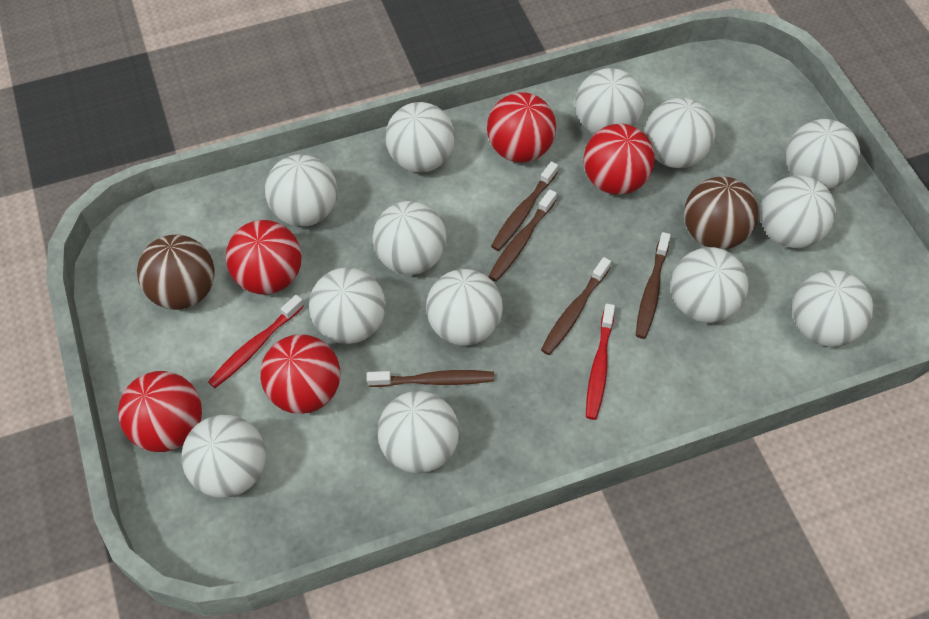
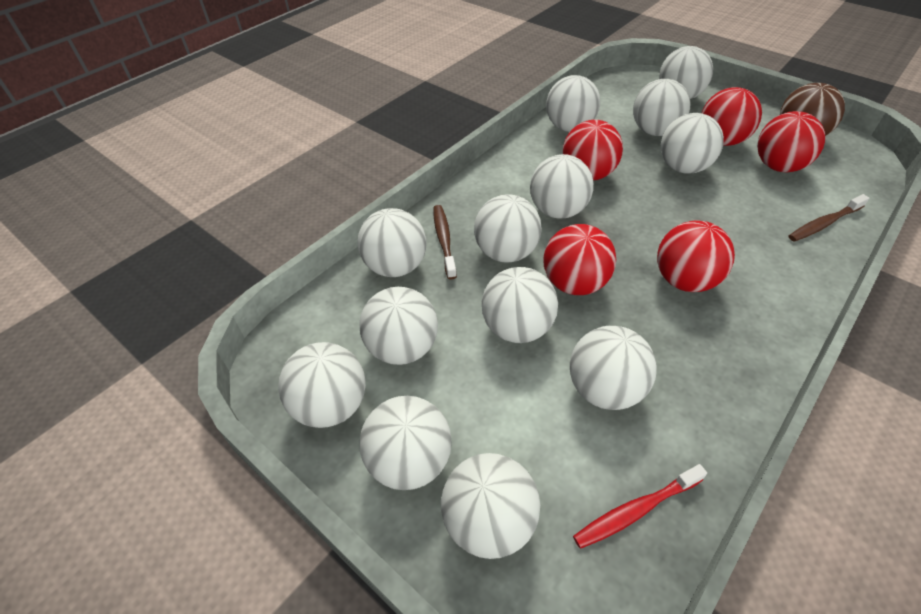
brown ball: [137,235,215,310] [684,176,759,249] = 2 -> [780,83,845,136] = 1
brown toothbrush: [367,370,494,387] [488,189,557,281] [491,161,558,251] [541,257,611,355] [636,232,671,339] = 5 -> [434,205,457,279] [789,194,869,242] = 2
red toothbrush: [208,295,304,388] [586,304,615,420] = 2 -> [573,464,707,549] = 1

